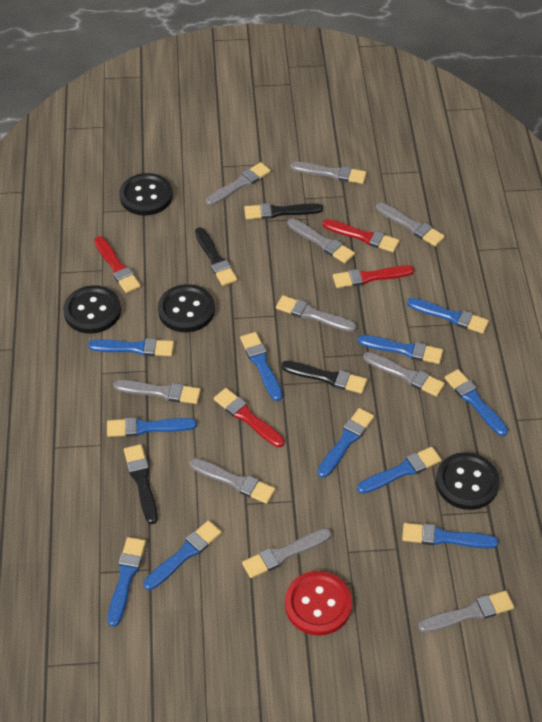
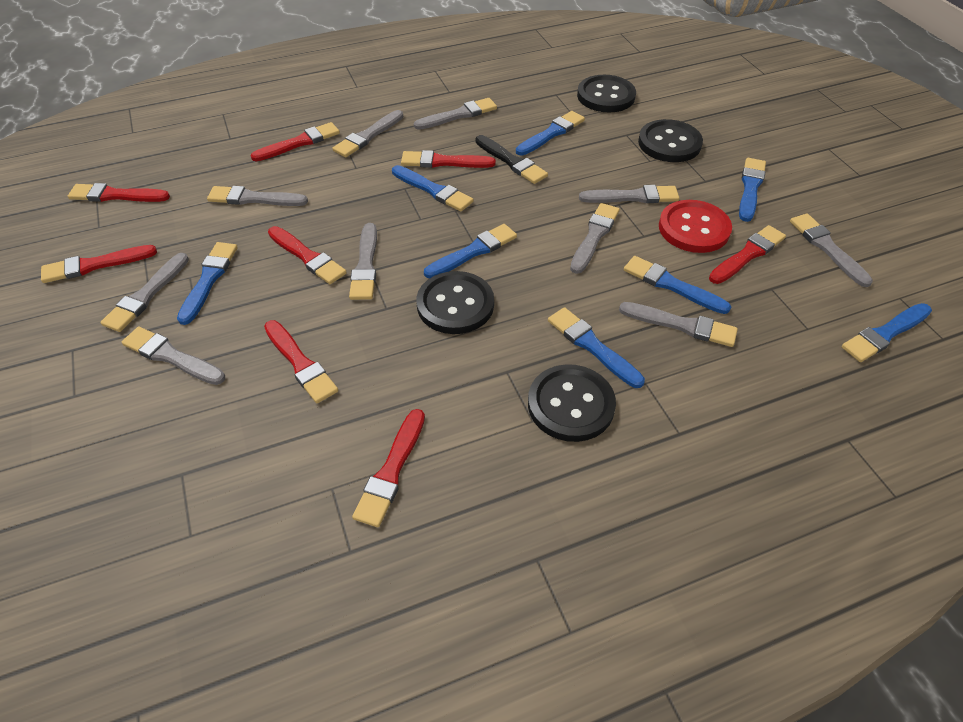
black brush: [124,444,158,524] [195,227,237,286] [244,203,323,219] [281,361,367,394] = 4 -> [475,135,548,184] = 1
blue brush: [88,338,174,356] [107,417,197,437] [108,537,146,627] [144,520,222,590] [240,332,282,401] [317,408,374,478] [357,447,441,494] [358,335,443,364] [402,523,498,549] [407,298,489,334] [445,369,508,436] = 11 -> [177,242,238,325] [392,165,473,211] [424,224,517,278] [516,111,585,156] [548,307,645,388] [624,256,731,314] [739,158,766,222] [842,303,932,362] = 8
red brush: [94,236,141,293] [214,388,284,447] [323,219,400,252] [333,265,414,288] = 4 -> [41,245,157,283] [68,183,170,202] [251,122,340,161] [264,320,338,403] [268,226,347,284] [352,409,425,527] [401,150,496,168] [709,225,786,284] = 8

